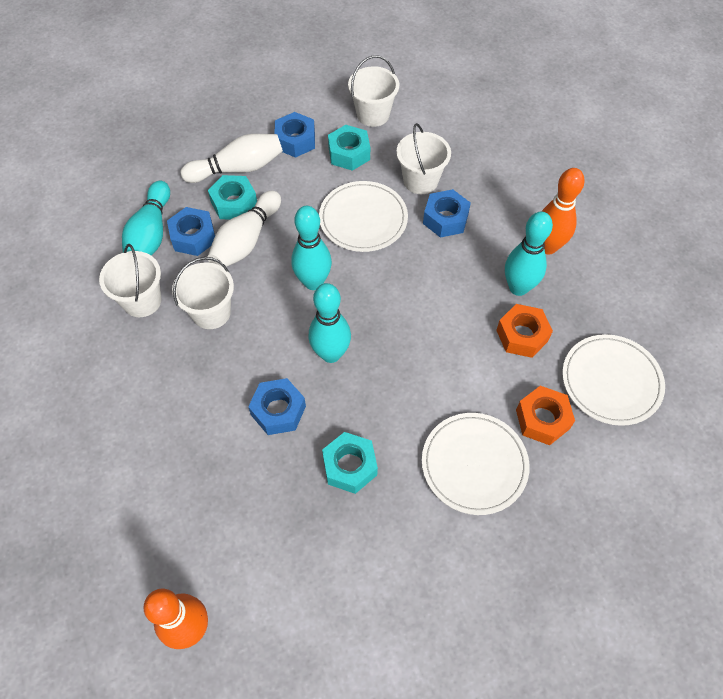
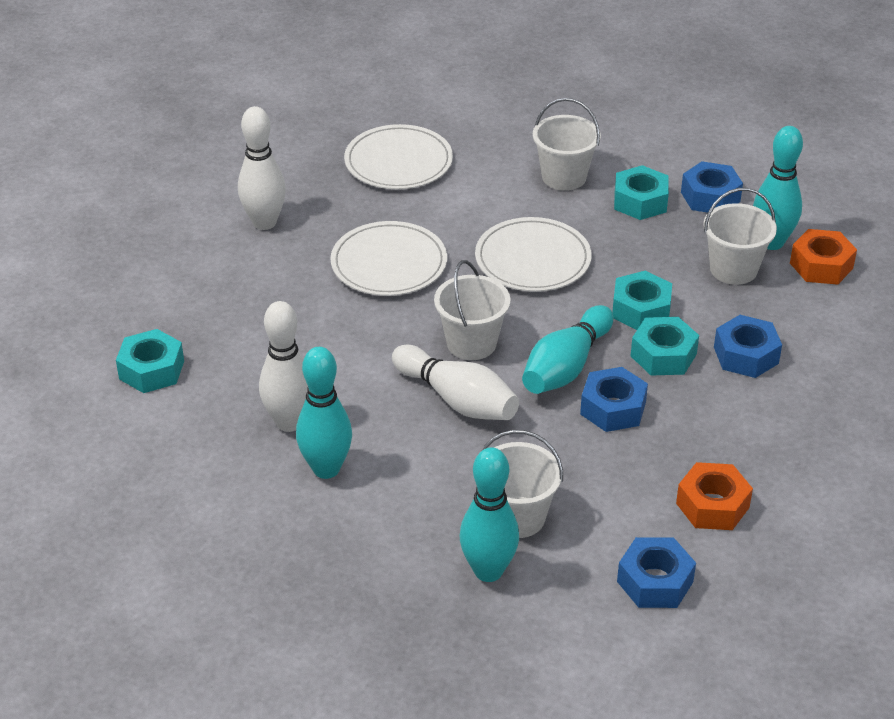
orange bowling pin: [144,588,208,649] [541,168,585,254] = 2 -> none = 0
turquoise nut: [208,175,257,220] [322,432,378,494] [328,125,370,171] = 3 -> [116,329,184,393] [612,271,672,330] [614,165,669,220] [631,317,699,376] = 4
white bowling pin: [181,134,283,183] [208,191,281,267] = 2 -> [238,106,286,230] [259,301,308,432] [392,345,519,420] = 3

